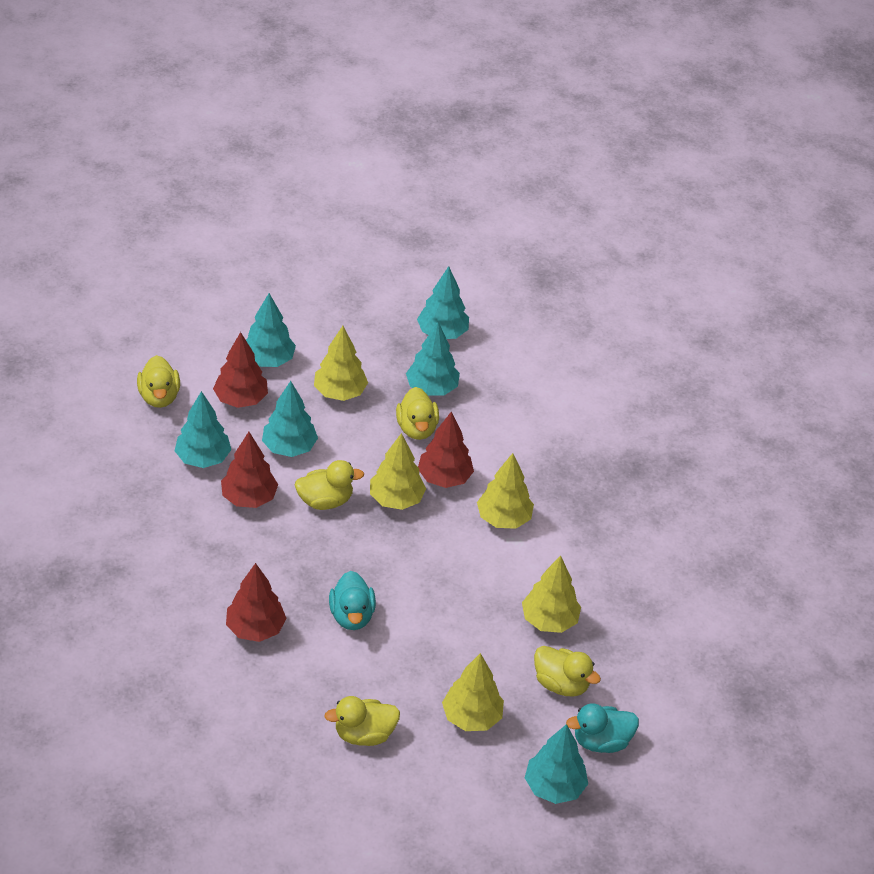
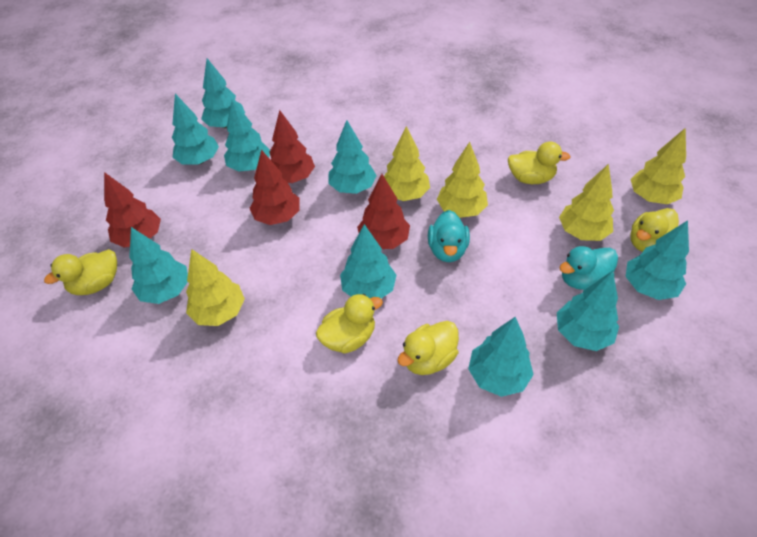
turquoise tree: [175,391,231,468] [246,293,296,367] [262,381,318,457] [406,322,460,395] [417,266,469,339] [525,724,588,804] = 6 -> [129,227,188,304] [172,94,219,165] [201,58,245,128] [224,100,270,172] [328,120,377,194] [340,224,397,298] [468,317,534,397] [557,271,619,351] [626,220,689,300] = 9

